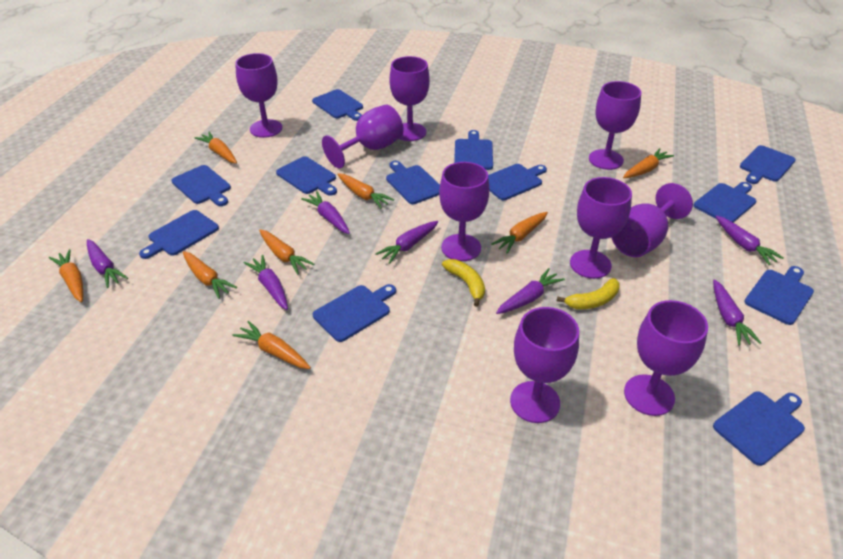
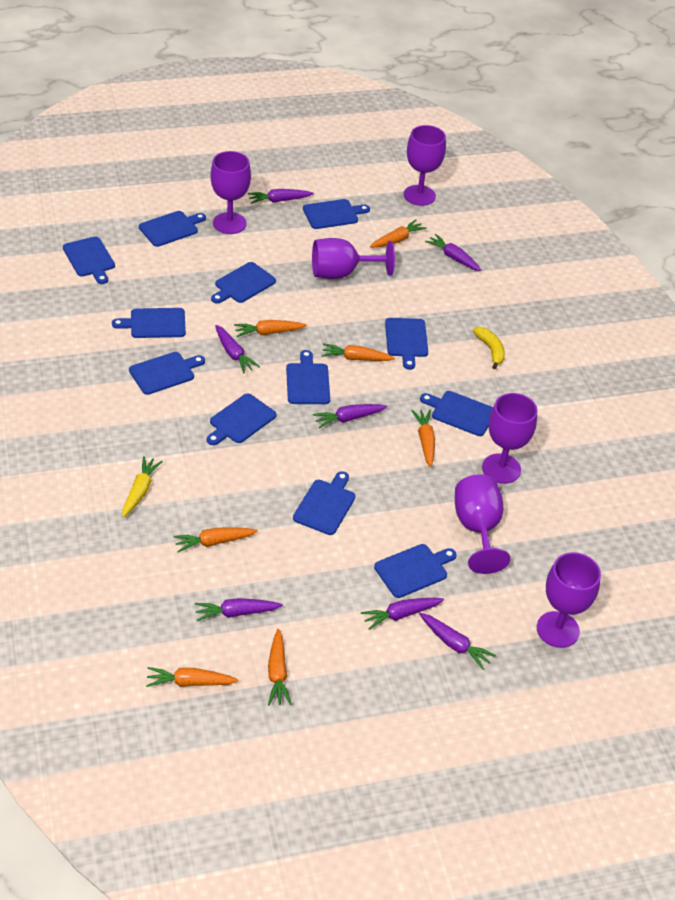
orange carrot: [49,249,83,302] [183,251,237,299] [195,132,237,163] [233,321,311,369] [259,229,314,274] [337,173,394,209] [491,212,548,253] [623,148,674,178] = 8 -> [146,667,238,687] [173,527,258,553] [234,320,307,337] [268,629,292,705] [322,343,395,361] [370,219,427,248] [412,410,435,467] = 7
purple goblet: [235,53,282,138] [322,105,404,169] [389,56,430,141] [439,162,489,261] [510,307,579,423] [570,177,632,279] [589,81,641,170] [612,183,693,257] [624,300,708,416] = 9 -> [211,151,251,234] [312,238,395,279] [404,125,446,206] [455,474,510,574] [482,393,537,484] [537,552,601,648] = 6
yellow banana: [442,259,485,307] [557,278,620,310] = 2 -> [473,327,505,369] = 1
yellow carrot: none = 0 -> [122,456,163,517] = 1

